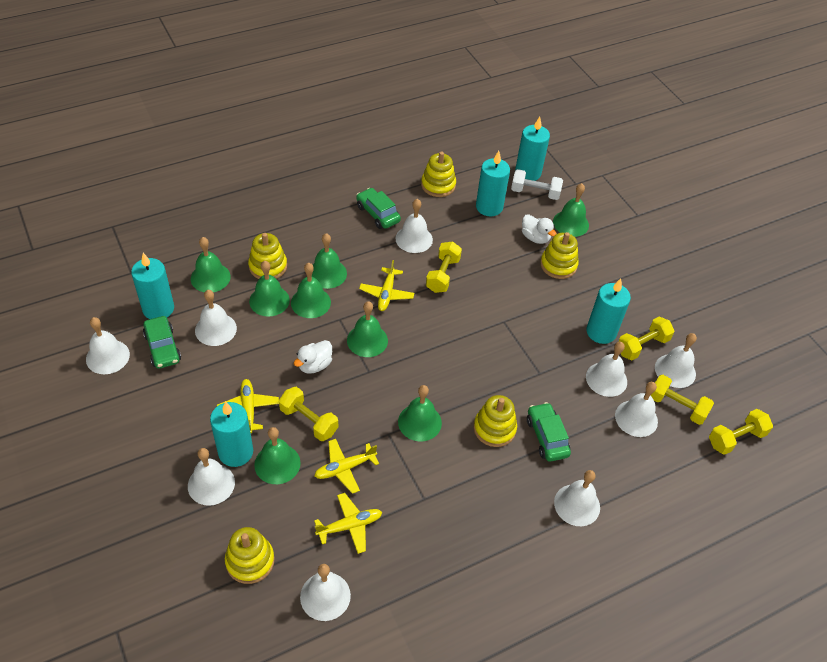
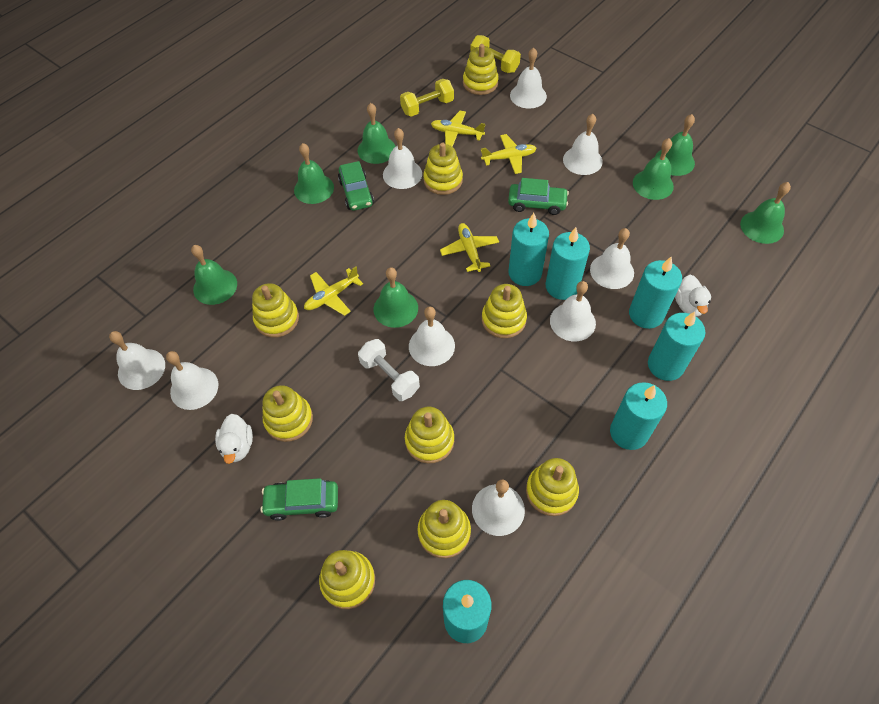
green bell: [191,237,231,292] [249,261,290,317] [254,427,301,484] [291,263,331,318] [312,233,347,289] [347,301,388,357] [398,385,442,441] [553,183,589,237] = 8 -> [191,245,237,305] [294,143,334,204] [358,103,396,164] [374,267,418,328] [633,138,674,200] [655,114,695,176] [740,182,791,244] = 7
turquoise candle: [131,253,174,319] [210,401,253,467] [476,151,510,217] [515,117,550,181] [586,278,631,344] = 5 -> [443,580,491,643] [509,213,549,286] [546,227,590,300] [610,382,667,450] [629,256,682,329] [648,312,706,381] = 6
yellow dumbbell: [279,387,338,441] [426,241,462,293] [618,317,675,360] [650,375,714,425] [709,409,773,455] = 5 -> [400,79,454,117] [470,35,521,73] = 2
yellow stacking toy: [225,527,275,584] [248,233,287,279] [421,152,456,197] [474,395,517,447] [540,232,579,279] = 5 -> [252,283,299,338] [263,385,313,442] [319,550,375,609] [405,406,454,464] [417,500,471,558] [423,143,463,195] [463,44,499,95] [482,284,527,338] [526,458,579,516] = 9

